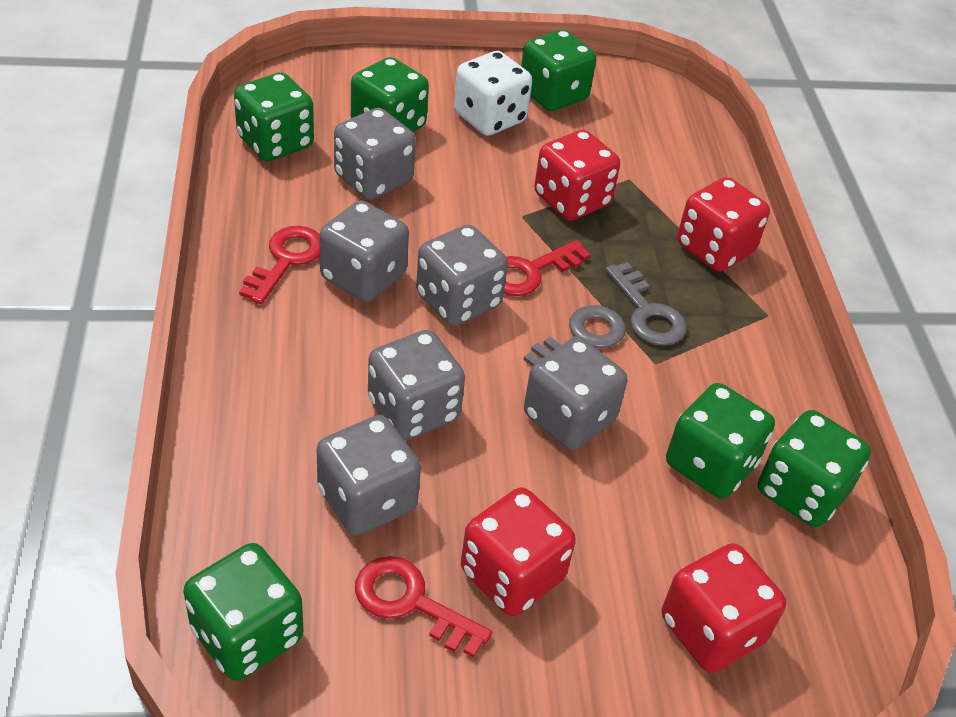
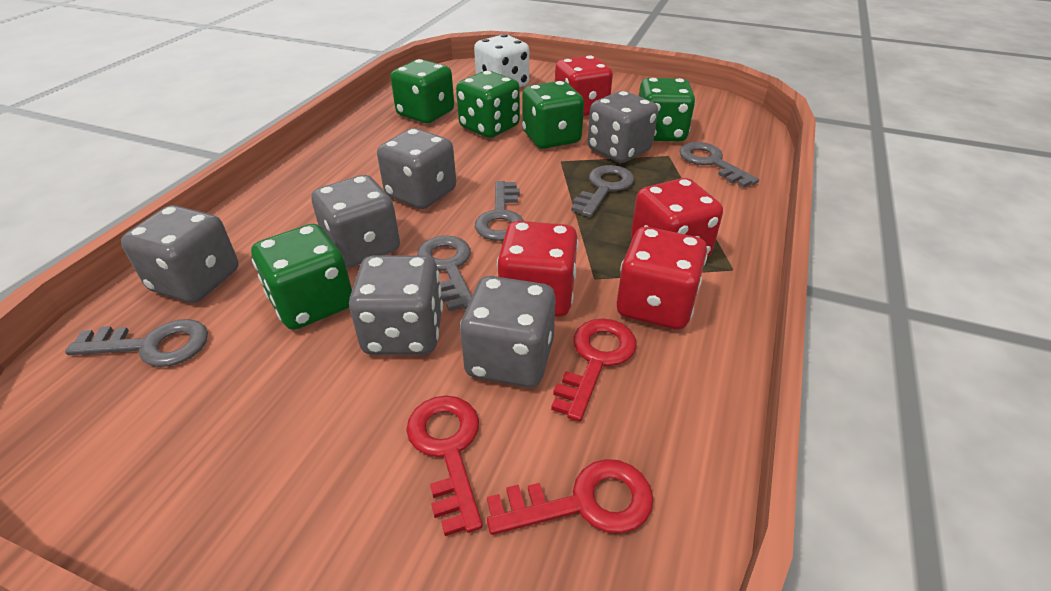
green dice: [183,543,303,681] [234,72,314,161] [351,57,429,132] [521,30,596,111] [666,383,775,499] [758,410,871,527] = 6 -> [251,224,352,330] [391,59,454,123] [456,71,520,138] [522,81,584,149] [639,78,695,142] = 5
grey key: [524,305,626,367] [605,262,687,346] = 2 -> [65,319,208,367] [417,235,472,311] [475,181,524,241] [571,165,634,217] [679,142,759,188] = 5

